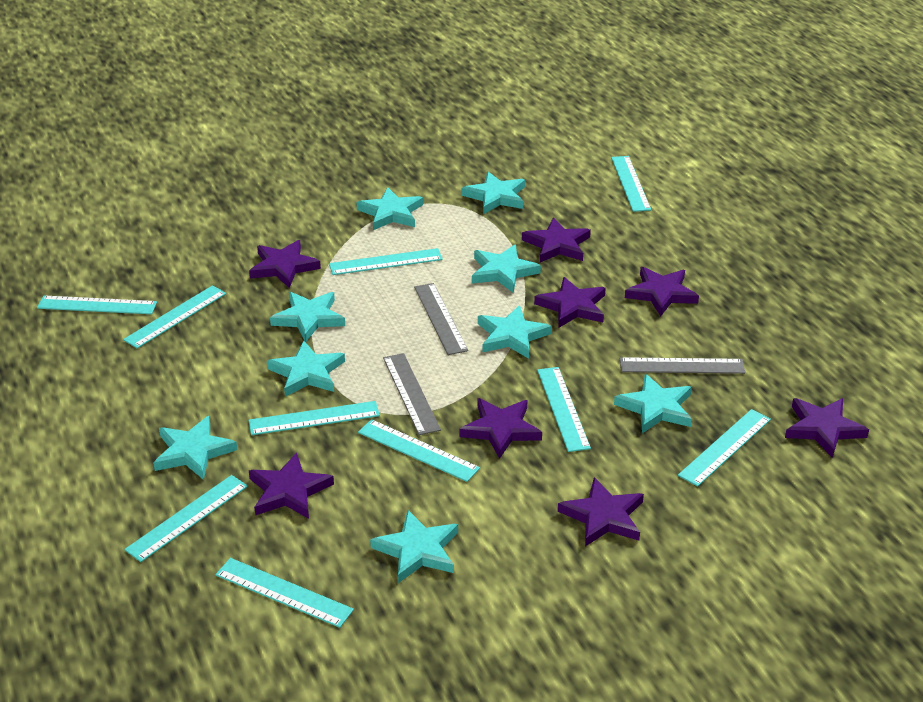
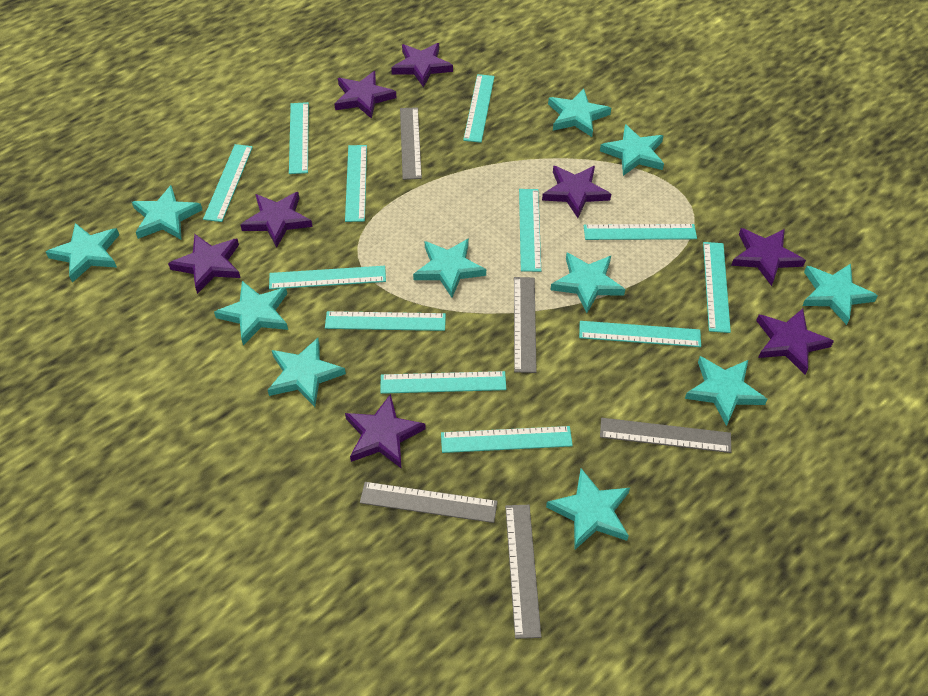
grey ruler: [383,353,441,435] [414,283,468,355] [620,357,745,374] = 3 -> [360,482,498,523] [400,107,422,180] [505,505,541,639] [514,277,537,373] [600,418,731,453] = 5
turquoise ruler: [37,296,157,314] [123,285,226,348] [124,475,248,562] [215,558,354,628] [248,401,380,435] [329,248,443,275] [358,419,480,482] [537,367,591,452] [611,156,651,212] [678,409,771,487] = 10 -> [203,144,253,222] [269,266,386,289] [289,102,309,174] [325,311,446,331] [345,145,367,222] [380,371,506,394] [441,426,573,453] [463,74,495,143] [519,189,541,272] [579,321,701,347] [584,224,697,240] [703,242,731,333] = 12
turquoise star: [153,416,237,480] [267,341,345,397] [270,292,345,342] [356,187,423,230] [370,510,458,583] [462,172,525,214] [472,245,541,293] [478,305,552,359] [614,374,692,433] = 9 -> [46,223,119,283] [132,185,202,239] [214,281,288,345] [268,338,346,407] [413,238,486,298] [546,468,630,549] [548,89,611,137] [551,253,625,313] [600,124,664,176] [685,356,768,426] [802,263,878,325] = 11

